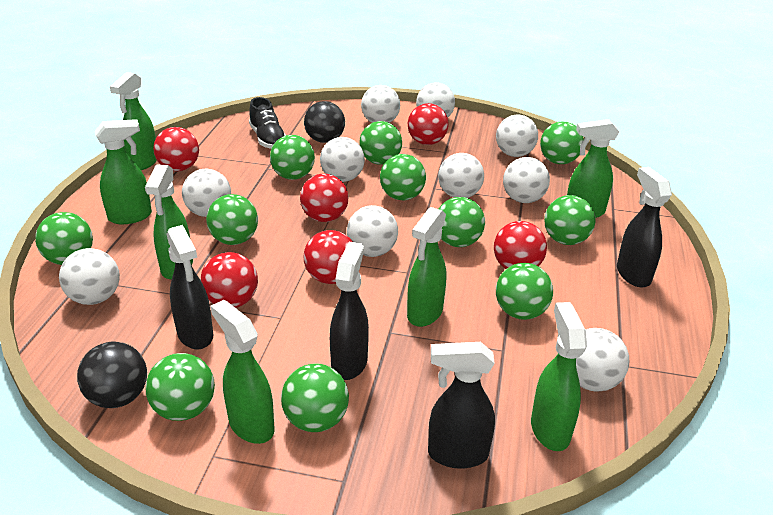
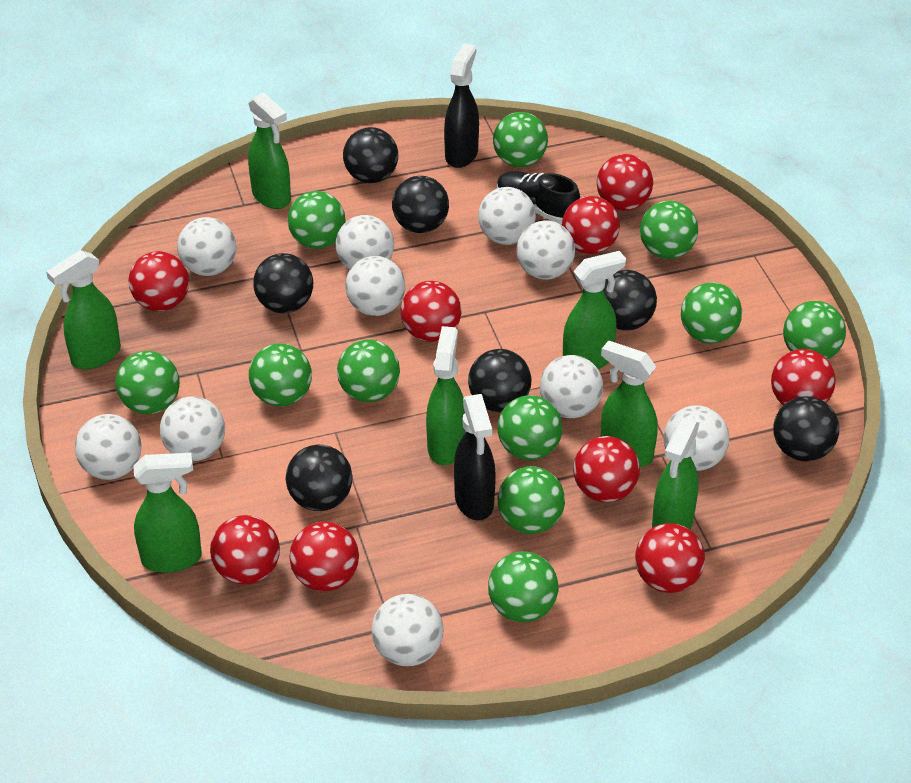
black ball: [77,342,147,408] [304,101,345,143] = 2 -> [253,253,313,313] [286,445,353,511] [343,127,398,183] [392,176,449,233] [468,349,531,412] [603,270,657,331] [773,396,839,461] = 7
black spray bottle: [166,225,213,349] [330,242,369,380] [428,342,495,469] [617,167,672,287] = 4 -> [444,43,479,168] [454,394,496,520] = 2
red ball: [153,127,199,171] [200,252,258,308] [300,174,349,222] [304,230,353,284] [408,103,449,145] [494,221,547,269] = 6 -> [129,251,189,311] [210,515,280,585] [289,522,359,591] [401,281,461,342] [562,196,620,254] [573,436,640,502] [597,154,653,211] [635,523,705,593] [771,349,836,405] = 9

